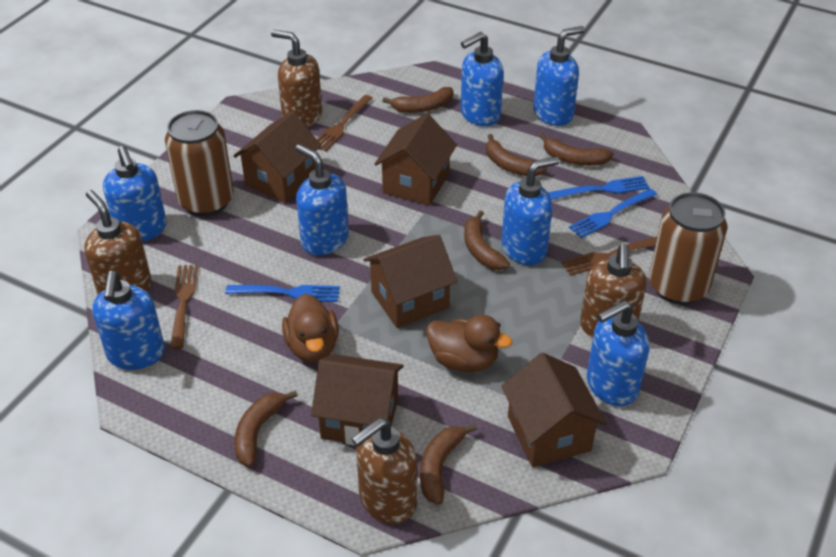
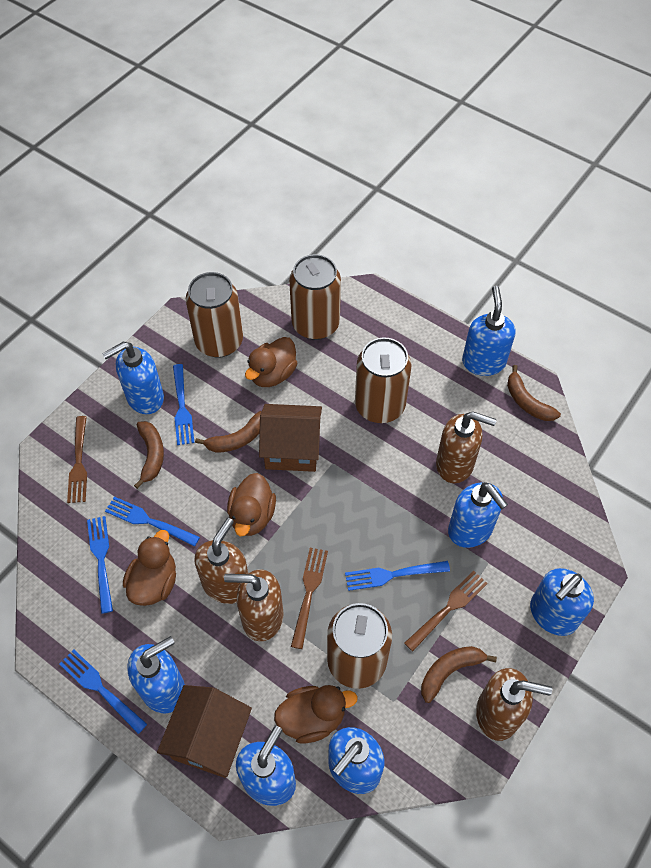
blue fork: [225,285,340,302] [548,176,649,200] [569,188,657,238] = 3 -> [60,650,147,734] [87,516,113,614] [105,497,200,547] [173,364,194,445] [345,561,450,591] = 5
brown banana: [234,390,298,467] [383,87,454,113] [420,424,477,505] [464,210,510,270] [486,134,547,176] [539,133,614,166] = 6 -> [134,421,164,489] [195,411,262,453] [421,646,497,703] [507,365,561,421] = 4
brown can: [165,110,234,216] [649,192,727,304] = 2 -> [186,272,243,358] [289,254,341,340] [327,603,392,689] [355,337,411,423] = 4
brown duck: [282,294,339,362] [426,315,512,372] = 2 -> [123,530,176,606] [227,473,276,537] [245,337,297,387] [274,685,358,743] = 4
brown house: [234,111,322,203] [311,354,404,446] [363,235,457,328] [374,114,457,206] [501,353,607,467] = 5 -> [157,685,252,778] [259,404,322,472] = 2

